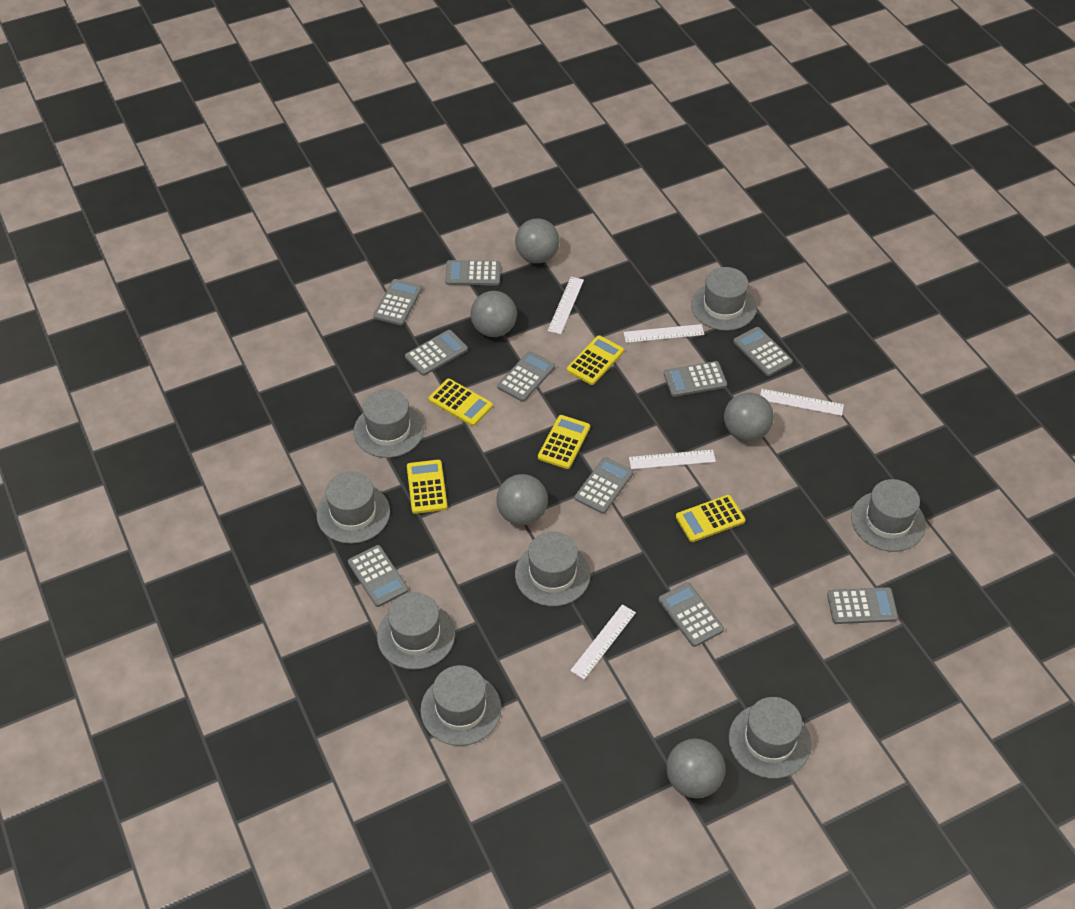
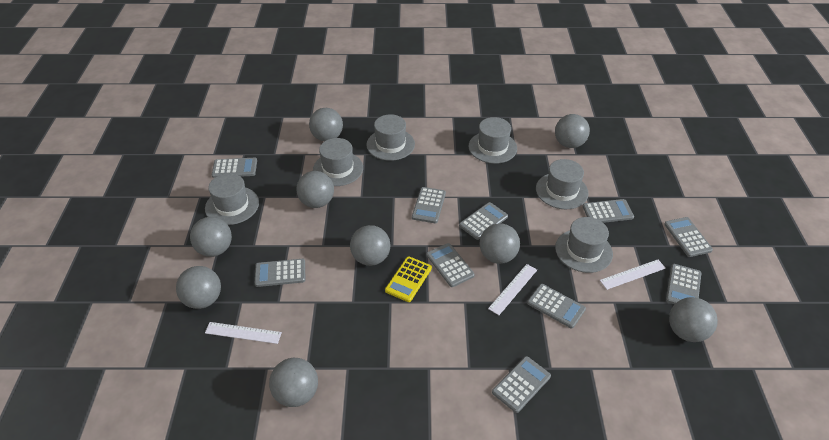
grey ball: [470,291,517,337] [496,474,548,525] [515,218,560,263] [666,739,725,798] [724,392,774,442] = 5 -> [176,266,221,309] [190,217,232,257] [269,358,318,407] [297,171,334,208] [309,108,343,141] [350,225,390,266] [479,223,520,264] [555,114,590,148] [669,297,718,342] = 9
grey hat: [317,471,390,544] [354,389,424,458] [377,592,455,670] [420,665,501,746] [515,532,591,606] [691,267,757,331] [729,697,811,779] [851,479,926,552] = 8 -> [205,173,259,225] [313,138,363,186] [366,114,415,161] [469,117,517,164] [536,159,589,209] [555,217,613,273] = 6
white ruler: [547,277,584,334] [570,604,636,679] [623,324,704,343] [629,450,716,469] [760,389,844,416] = 5 -> [205,322,282,344] [488,264,537,315] [600,260,666,290] = 3
yellow calculator: [407,460,448,514] [428,379,493,426] [538,415,590,469] [567,335,624,385] [676,495,746,542] = 5 -> [385,256,432,302] = 1

